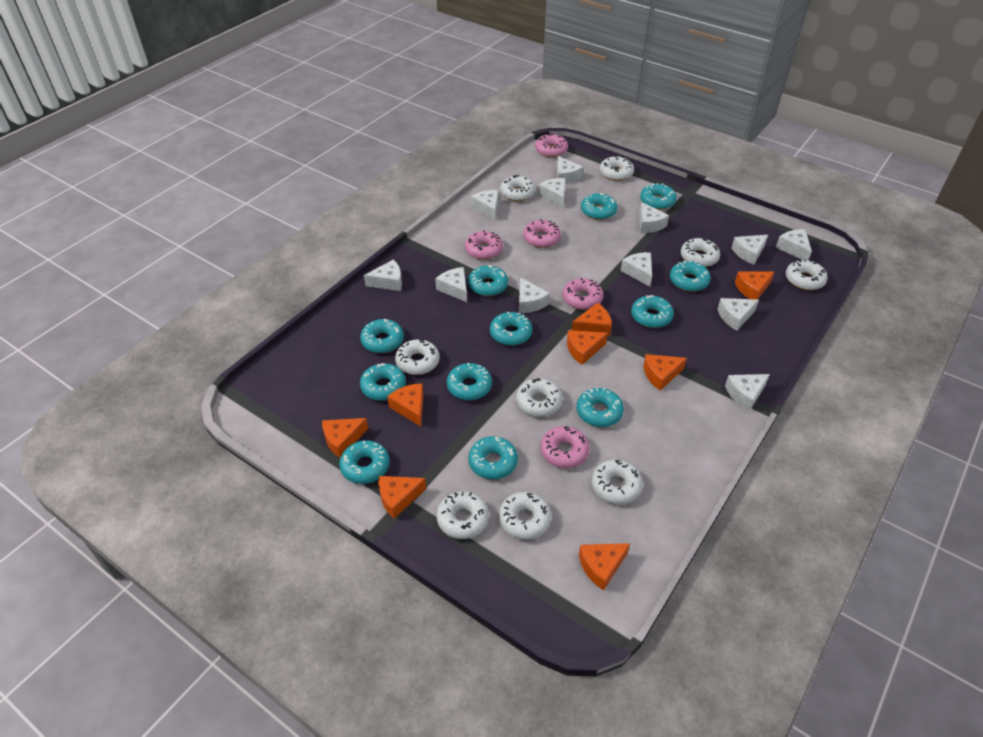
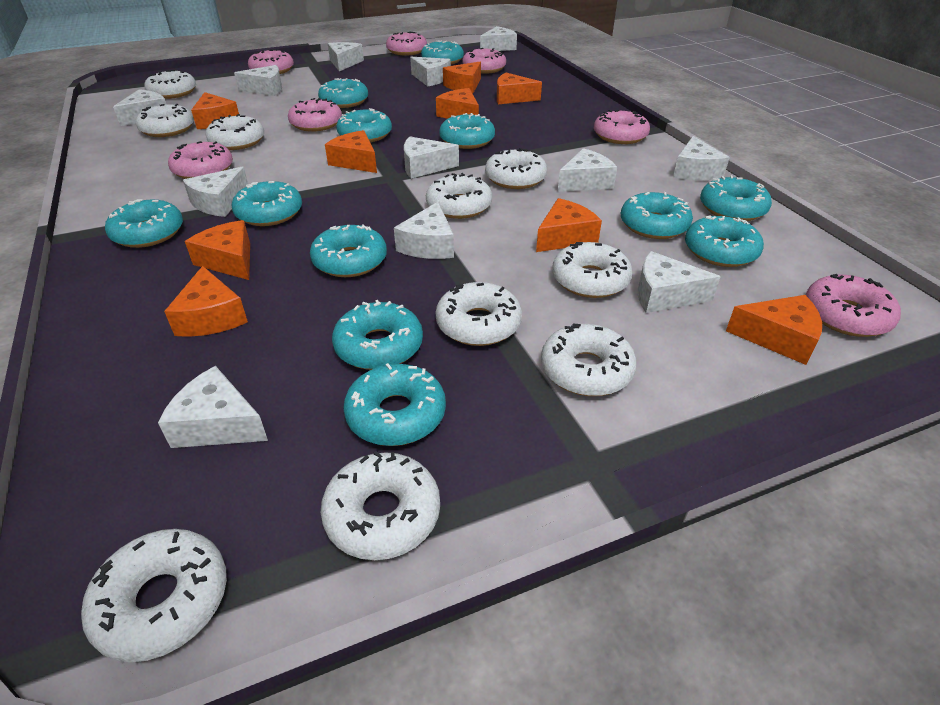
orange cheese: [322,418,368,458] [379,476,427,519] [387,383,424,426] [567,330,608,365] [572,303,612,336] [579,543,630,591] [643,354,687,391] [735,271,774,300] = 8 -> [164,266,248,337] [185,220,250,280] [191,92,239,129] [325,130,377,173] [436,88,479,119] [443,62,481,93] [497,73,542,104] [536,198,602,252] [726,295,822,365] = 9
pink donut: [465,230,503,260] [523,219,561,248] [535,133,568,157] [540,426,590,468] [563,278,604,310] = 5 -> [168,141,233,179] [248,49,294,74] [288,98,342,132] [386,32,427,55] [462,48,506,74] [594,110,650,144] [806,274,901,337] = 7
white donut: [395,339,440,375] [437,491,489,539] [499,492,551,540] [500,175,535,201] [516,378,563,417] [591,459,643,504] [600,156,634,181] [681,238,720,267] [786,259,828,290] = 9 -> [81,529,227,662] [136,104,194,137] [144,70,196,99] [205,114,264,150] [321,451,440,560] [426,173,492,219] [436,282,522,346] [485,148,547,189] [541,324,637,396] [552,242,633,298] = 10

